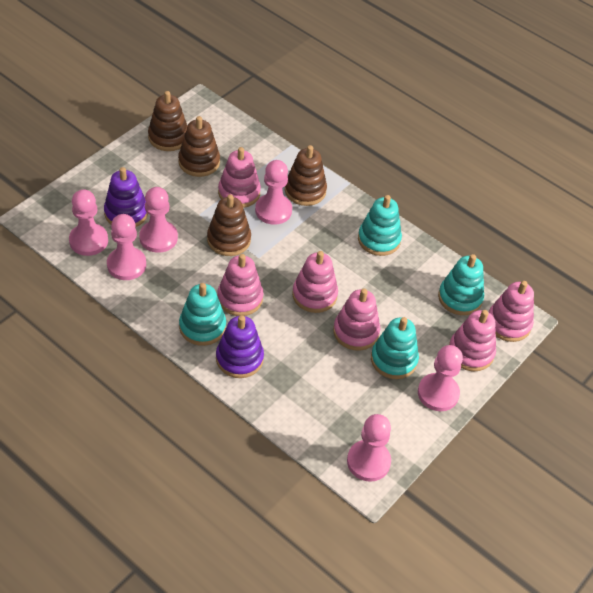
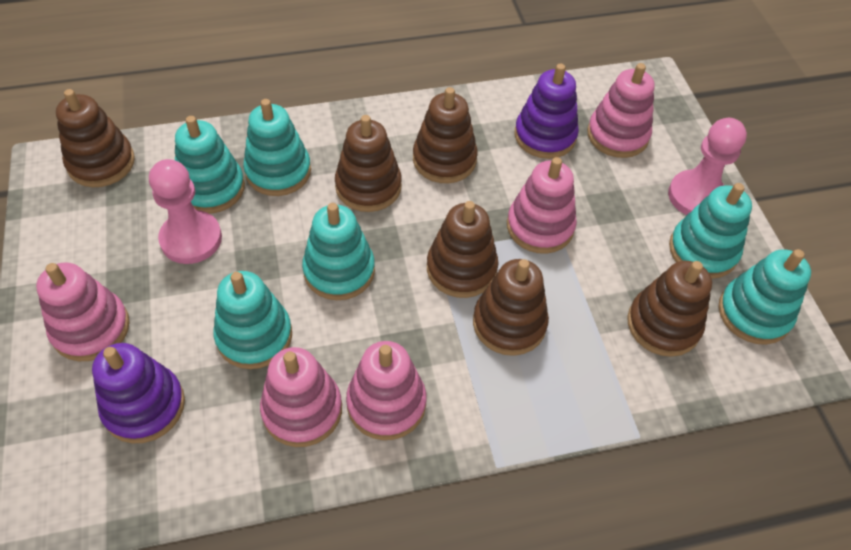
brown stacking toy: [148,91,187,151] [178,116,220,177] [207,194,251,256] [285,145,327,206] = 4 -> [56,89,135,187] [335,115,402,212] [413,87,478,183] [427,201,499,298] [473,259,549,356] [627,261,712,357] = 6
pink pawn: [69,189,108,256] [107,214,146,280] [139,187,178,253] [255,160,292,225] [347,414,391,482] [418,345,463,411] = 6 -> [149,159,222,264] [668,118,747,215] = 2
pink stacking toy: [217,254,263,316] [218,147,261,208] [292,251,338,313] [333,289,380,351] [449,310,496,371] [489,281,534,342] = 6 -> [36,262,130,361] [260,347,342,447] [346,341,426,440] [507,157,577,254] [587,63,655,158] = 5
turquoise stacking toy: [179,283,226,346] [358,195,402,256] [371,317,419,379] [438,254,484,315] = 4 -> [175,116,245,214] [213,271,292,369] [243,99,311,196] [302,203,375,300] [669,183,752,279] [718,249,811,345] = 6

